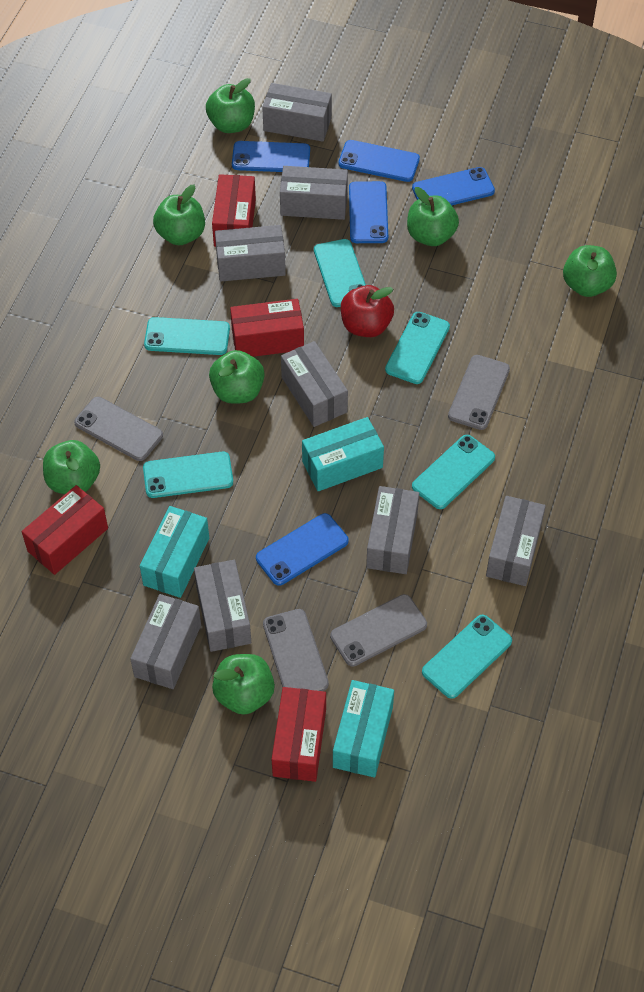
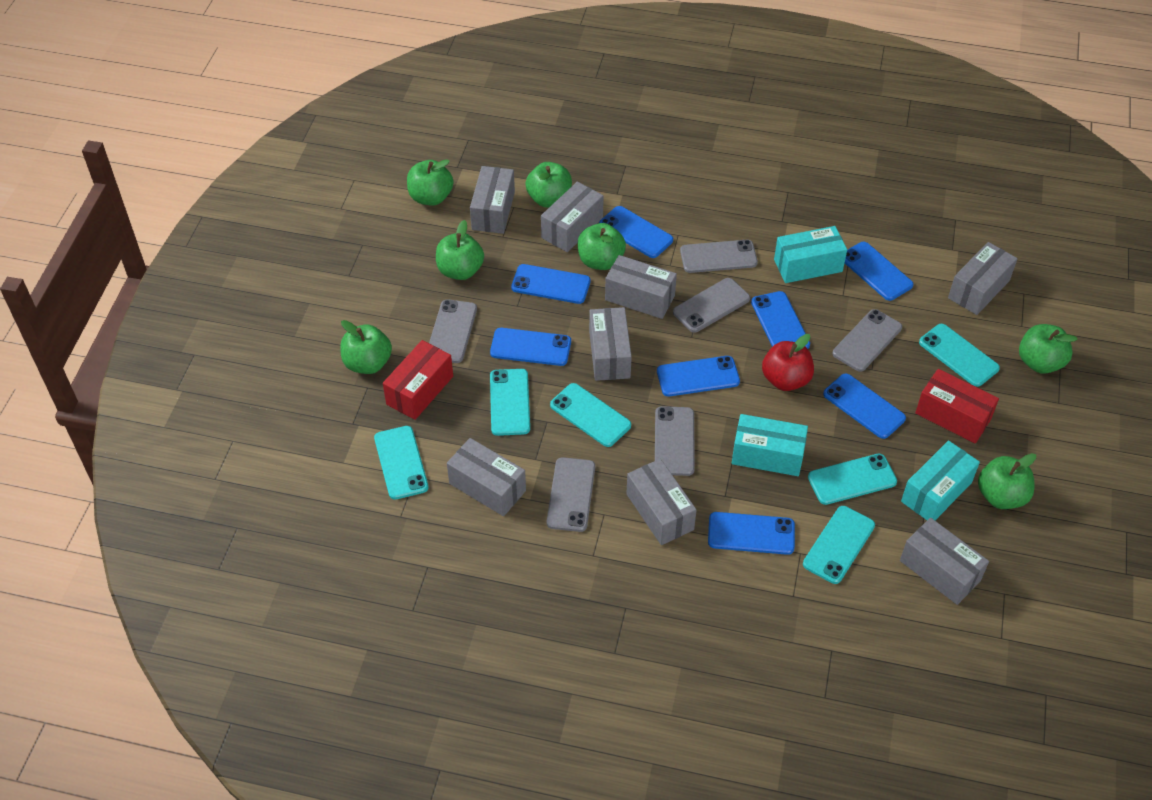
blue phone: [232,141,310,172] [256,513,349,586] [338,140,420,182] [349,181,388,243] [412,167,495,205] = 5 -> [490,328,571,366] [511,264,591,304] [599,206,673,258] [657,356,740,396] [708,512,795,555] [751,291,810,349] [823,374,906,439] [845,242,913,301] = 8
grey phone: [74,397,163,461] [263,609,329,691] [330,594,427,667] [448,355,510,430] = 4 -> [429,299,477,363] [547,457,595,532] [655,406,695,476] [673,278,750,333] [680,240,758,273] [832,309,902,372] = 6
red box: [22,485,108,575] [212,174,256,247] [230,299,304,357] [272,687,326,782] = 4 -> [383,340,453,420] [915,369,999,444] = 2

